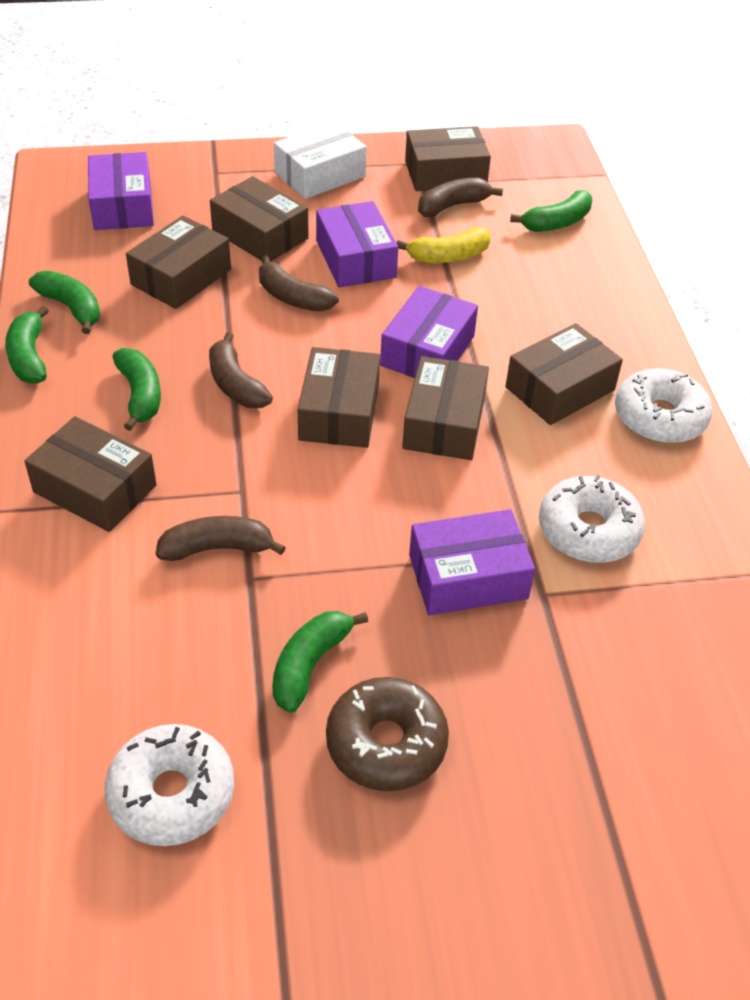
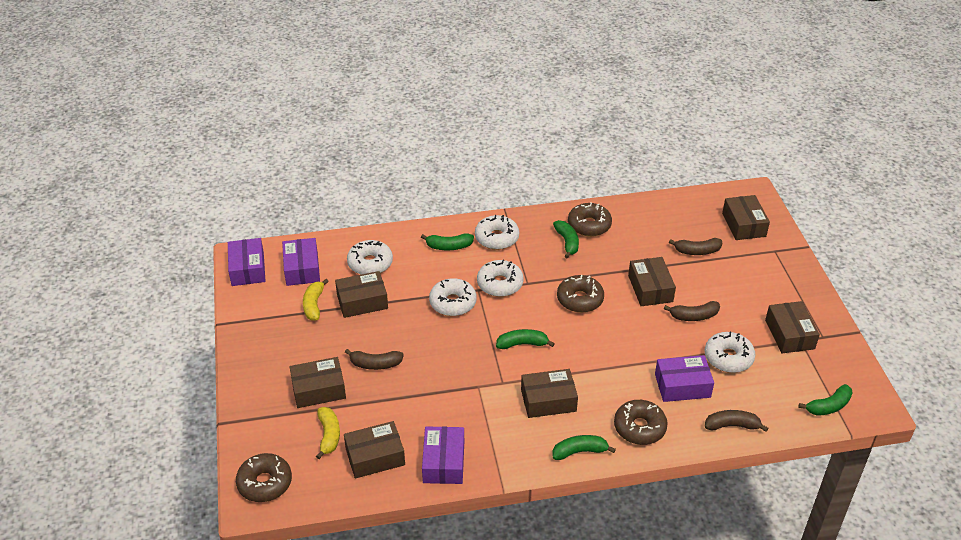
brown donut: [326,677,449,791] = 1 -> [236,453,292,502] [557,275,604,313] [568,202,612,237] [614,400,668,445] = 4
white box: [274,121,367,199] = 1 -> none = 0
white donut: [105,724,234,846] [539,475,645,563] [615,368,712,444] = 3 -> [347,240,393,275] [429,278,477,316] [475,215,519,250] [477,260,524,297] [705,332,755,373] = 5
yellow banana: [396,227,491,263] = 1 -> [303,279,329,321] [316,407,340,459] = 2

